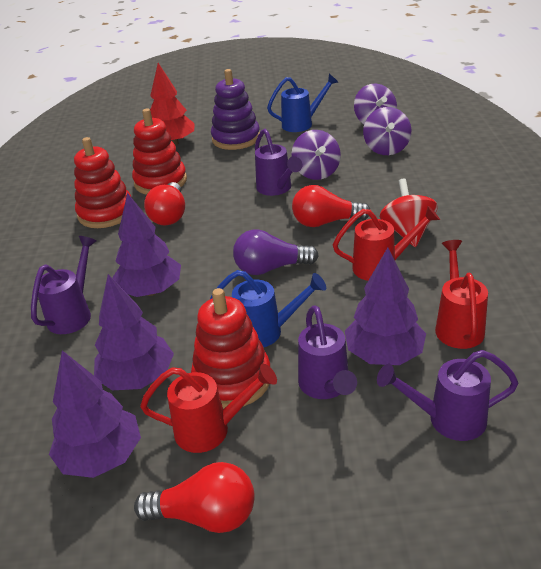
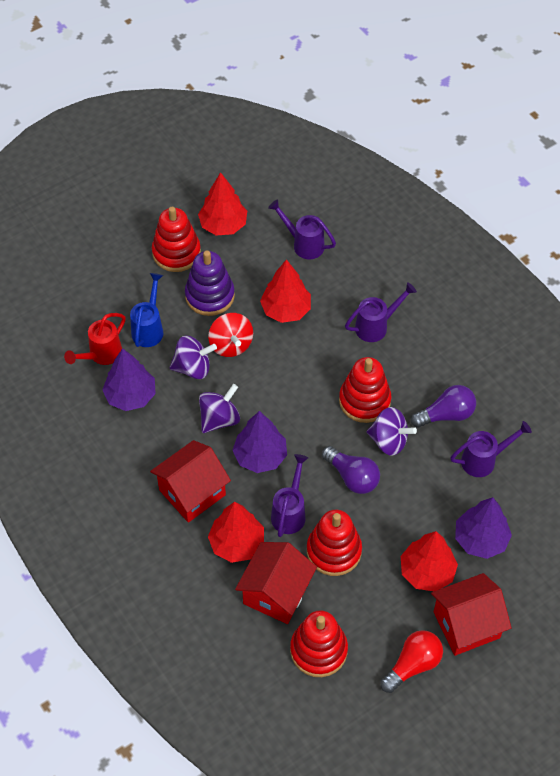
blue watering can: [210,270,326,347] [267,74,338,132] = 2 -> [130,273,163,347] = 1
purple light bulb: [233,230,319,275] = 1 -> [322,446,380,494] [411,385,476,428] = 2
purple tree: [49,350,141,478] [94,274,174,390] [112,193,181,297] [345,248,426,365] = 4 -> [102,348,156,411] [232,411,287,473] [455,497,512,559] = 3
red house: none = 0 -> [150,440,231,523] [235,542,317,624] [431,573,512,656] = 3
red light bulb: [134,462,255,533] [144,182,185,225] [292,185,370,227] = 3 -> [380,630,443,693] = 1
red stacking toy: [74,137,132,228] [132,108,187,195] [191,288,270,409] = 3 -> [152,207,201,272] [290,610,348,677] [307,509,362,576] [339,357,391,423] = 4
red tree: [150,63,195,146] = 1 -> [198,172,247,236] [208,502,264,563] [260,259,311,323] [401,531,458,591] = 4
red watering can: [140,364,277,453] [333,206,440,281] [435,240,488,349] = 3 -> [64,313,126,365] = 1

